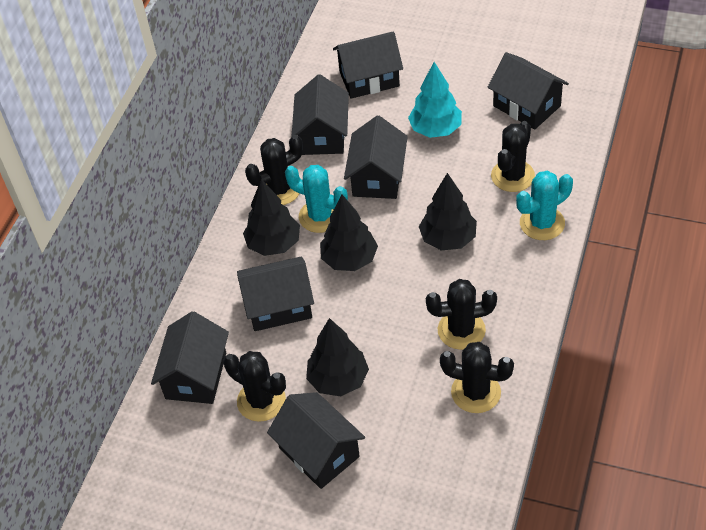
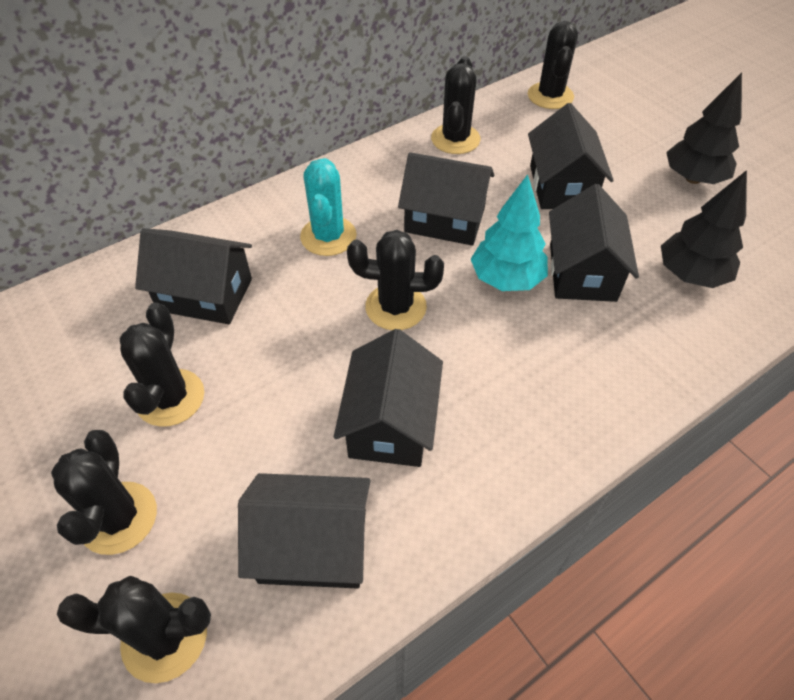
black cactus: [223,351,286,422] [245,135,303,205] [426,279,497,350] [440,342,514,413] [491,121,535,192] = 5 -> [51,430,157,555] [57,576,211,683] [120,302,204,427] [347,230,444,330] [431,56,480,154] [528,21,578,109] = 6
black house: [151,311,229,404] [237,257,314,331] [267,392,365,489] [291,74,349,155] [333,31,403,99] [344,116,408,199] [488,52,569,130] = 7 -> [135,228,252,324] [238,473,371,589] [334,329,443,467] [398,152,494,246] [528,103,614,209] [549,184,639,302] = 6
black tree: [243,179,300,256] [306,318,369,396] [320,195,378,271] [419,173,477,250] = 4 -> [661,170,747,288] [666,72,742,184] = 2
turquoise cactus: [285,165,348,233] [516,171,573,240] = 2 -> [300,158,357,256] = 1

